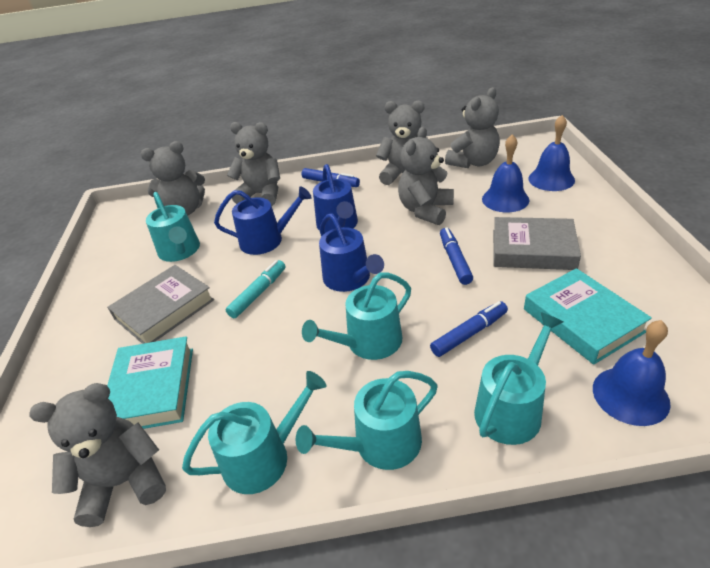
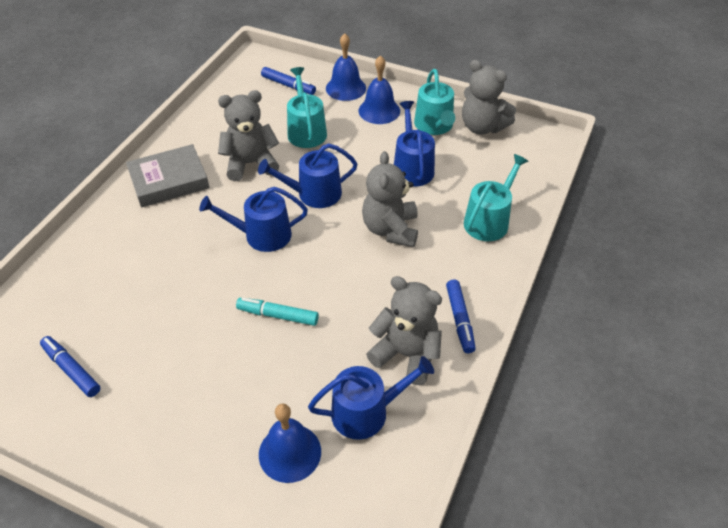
blue watering can: [214,186,312,255] [313,164,358,233] [319,213,384,292] = 3 -> [199,187,308,252] [258,143,357,208] [308,356,434,440] [394,101,435,187] = 4
grey book: [107,265,214,344] [493,217,581,270] = 2 -> [126,144,210,208] = 1
grey teddy bear: [29,383,166,527] [141,141,205,216] [227,122,280,206] [376,101,428,185] [398,127,454,225] [445,87,500,168] = 6 -> [218,90,279,181] [362,151,418,247] [366,276,442,385] [462,60,516,135] = 4
turquoise book: [107,336,193,429] [524,268,652,365] = 2 -> none = 0
turquoise watering can: [146,192,200,262] [182,371,327,494] [296,371,438,470] [302,273,411,360] [474,312,563,445] = 5 -> [287,67,327,148] [414,69,455,135] [464,154,528,241] = 3

